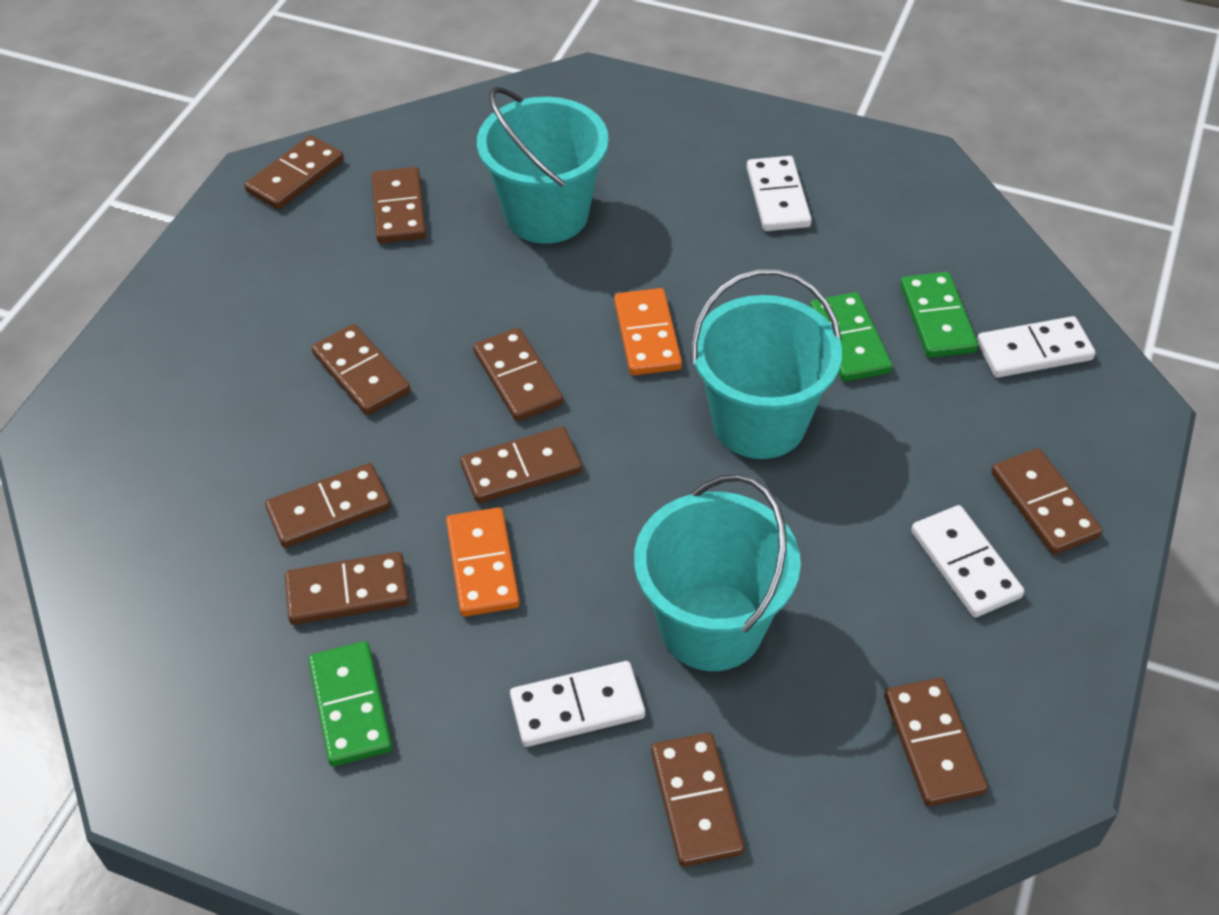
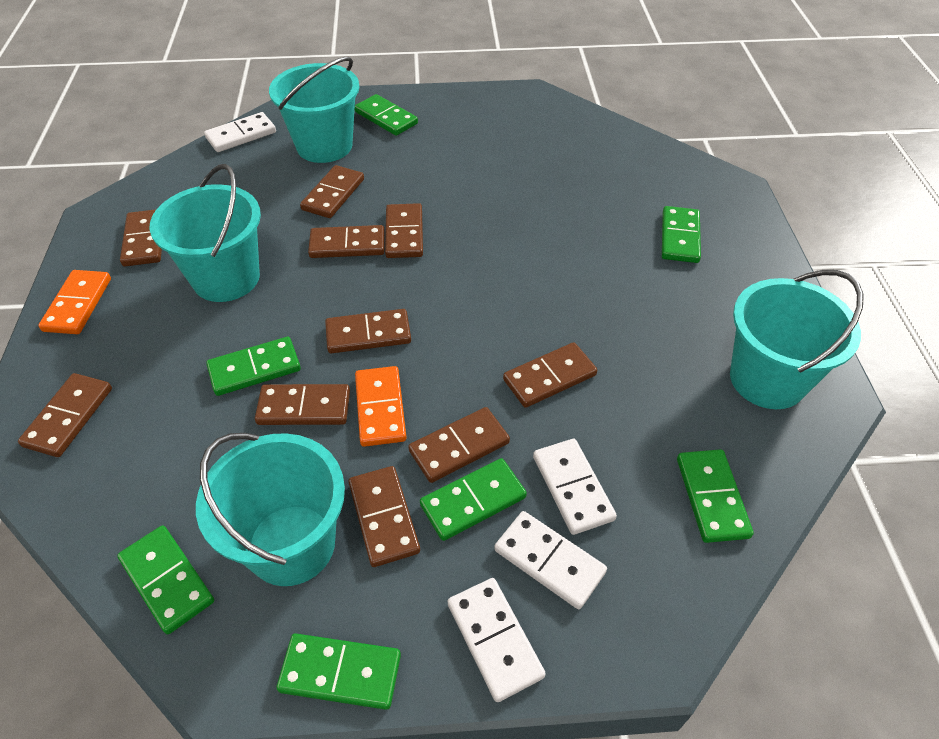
green domino: [308,641,392,767] [810,292,893,382] [900,272,978,358] = 3 -> [117,525,214,634] [206,337,301,396] [277,633,401,710] [355,94,418,136] [420,458,527,541] [662,206,701,263] [677,449,754,543] = 7
turquoise bucket: [477,87,609,244] [634,474,801,671] [691,269,842,459] = 3 -> [149,164,261,302] [196,433,345,586] [269,57,360,163] [730,270,864,409] = 4

